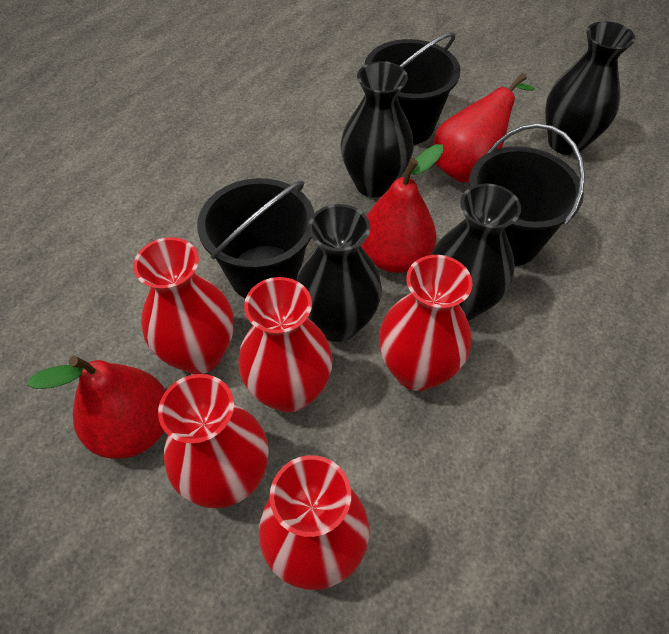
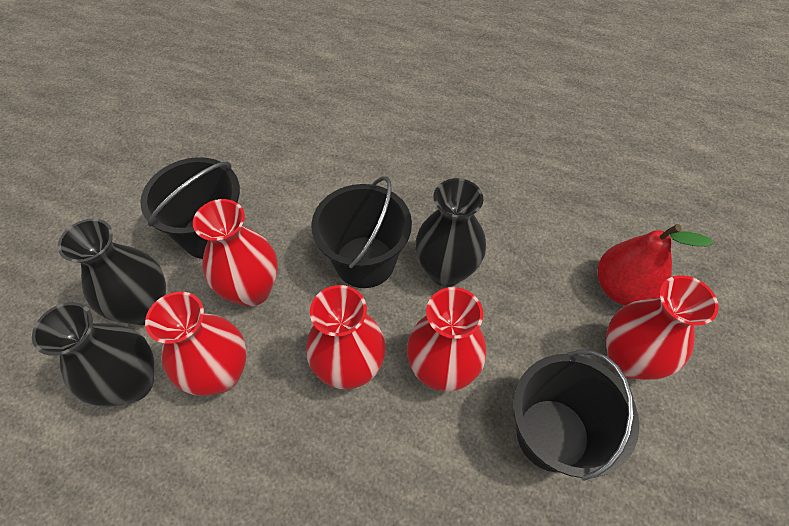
black vase: [296,204,382,342] [340,61,414,197] [431,184,521,321] [545,21,635,155] = 4 -> [32,302,154,406] [58,219,166,325] [415,178,486,287] = 3
red pear: [27,356,166,459] [361,144,443,273] [433,73,535,183] = 3 -> [597,224,713,306] = 1

